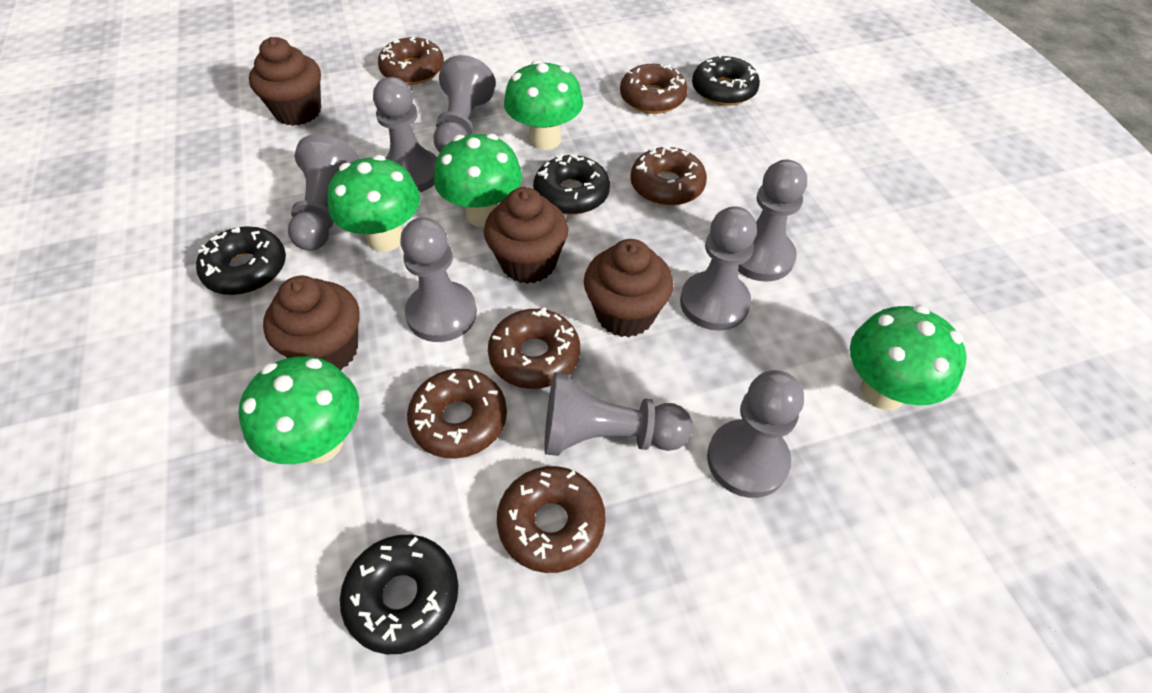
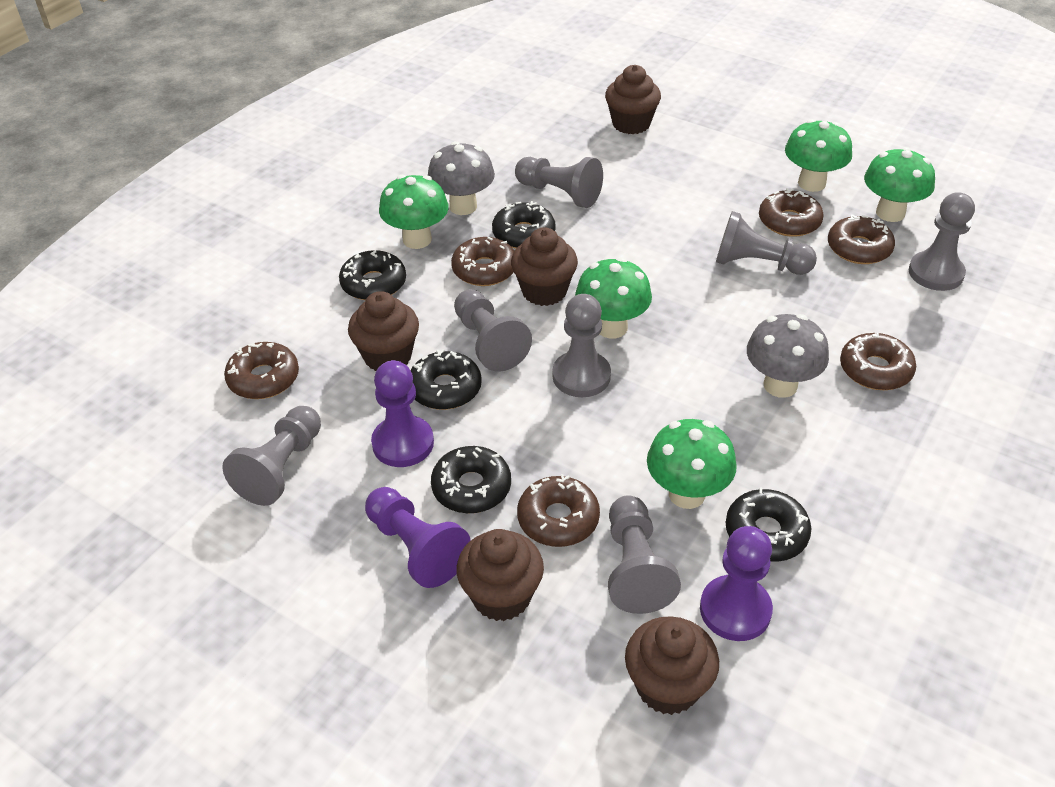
black donut: [196,226,286,295] [340,535,458,654] [533,154,610,215] [692,54,760,106] = 4 -> [339,250,406,300] [411,349,482,410] [431,446,511,513] [492,201,556,249] [726,487,812,562] = 5
brown cupcake: [249,37,321,126] [263,276,360,370] [484,187,568,284] [584,239,673,337] = 4 -> [348,291,419,371] [456,529,544,621] [511,227,578,306] [605,65,661,134] [625,616,719,715] = 5
grey mushroom: none = 0 -> [428,141,495,215] [747,314,829,398] = 2
grey pawn: [288,134,360,251] [373,77,437,192] [400,217,477,342] [434,55,496,153] [544,372,693,456] [680,206,757,330] [707,370,804,498] [738,160,807,281] = 8 -> [222,406,321,506] [454,289,532,372] [515,157,603,208] [552,294,611,397] [608,495,681,614] [716,211,817,275] [909,192,975,291] = 7
purple pawn: none = 0 -> [365,487,471,588] [371,360,434,467] [700,526,773,641] = 3

